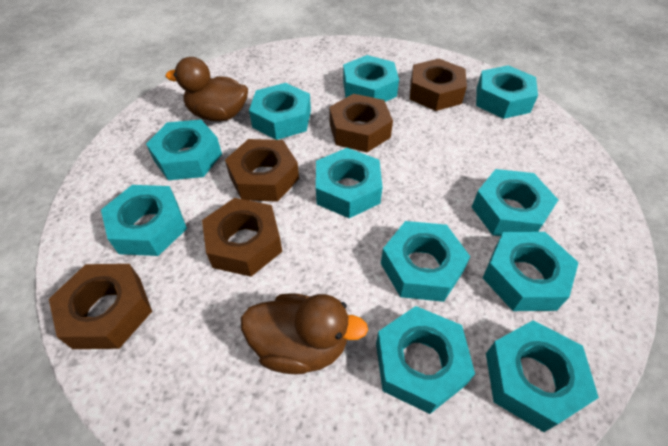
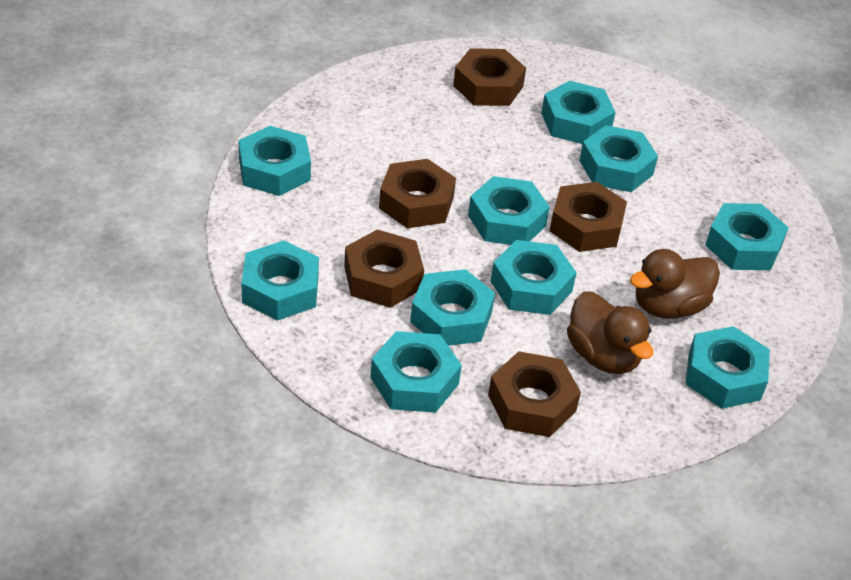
turquoise nut: [101,185,187,256] [146,120,222,180] [249,83,311,140] [316,148,382,218] [343,55,399,102] [376,306,475,414] [381,221,470,302] [472,169,558,236] [476,65,538,119] [483,232,579,311] [486,320,599,432] = 11 -> [239,126,311,196] [242,240,319,321] [370,331,462,413] [410,269,495,346] [468,176,550,245] [491,240,577,315] [541,81,616,144] [579,125,658,192] [686,326,770,409] [705,203,789,270] = 10

